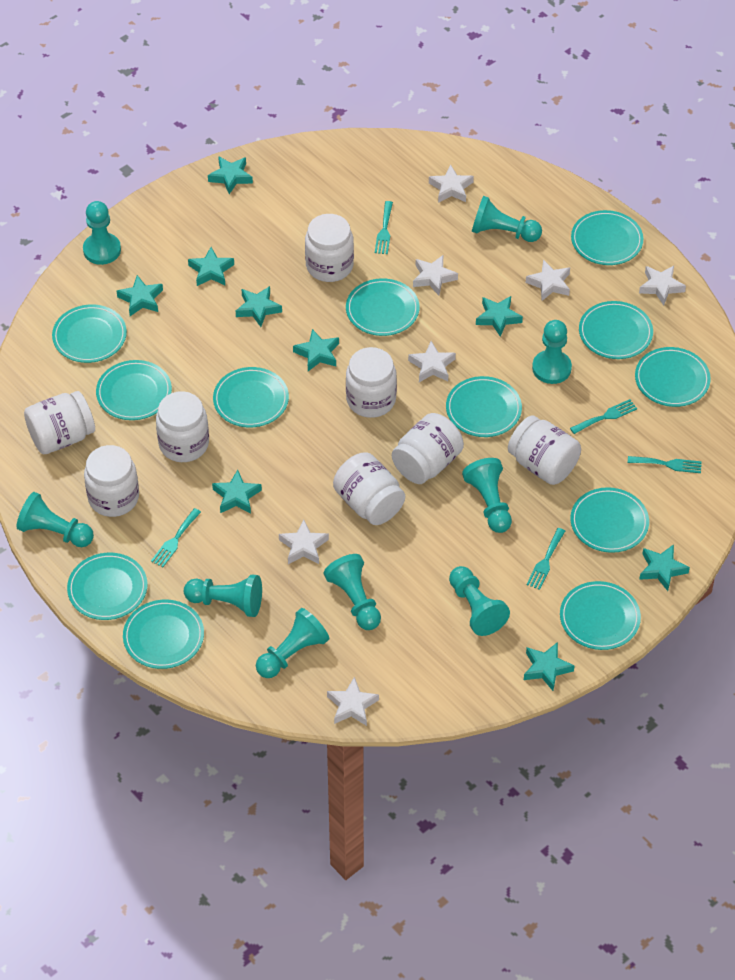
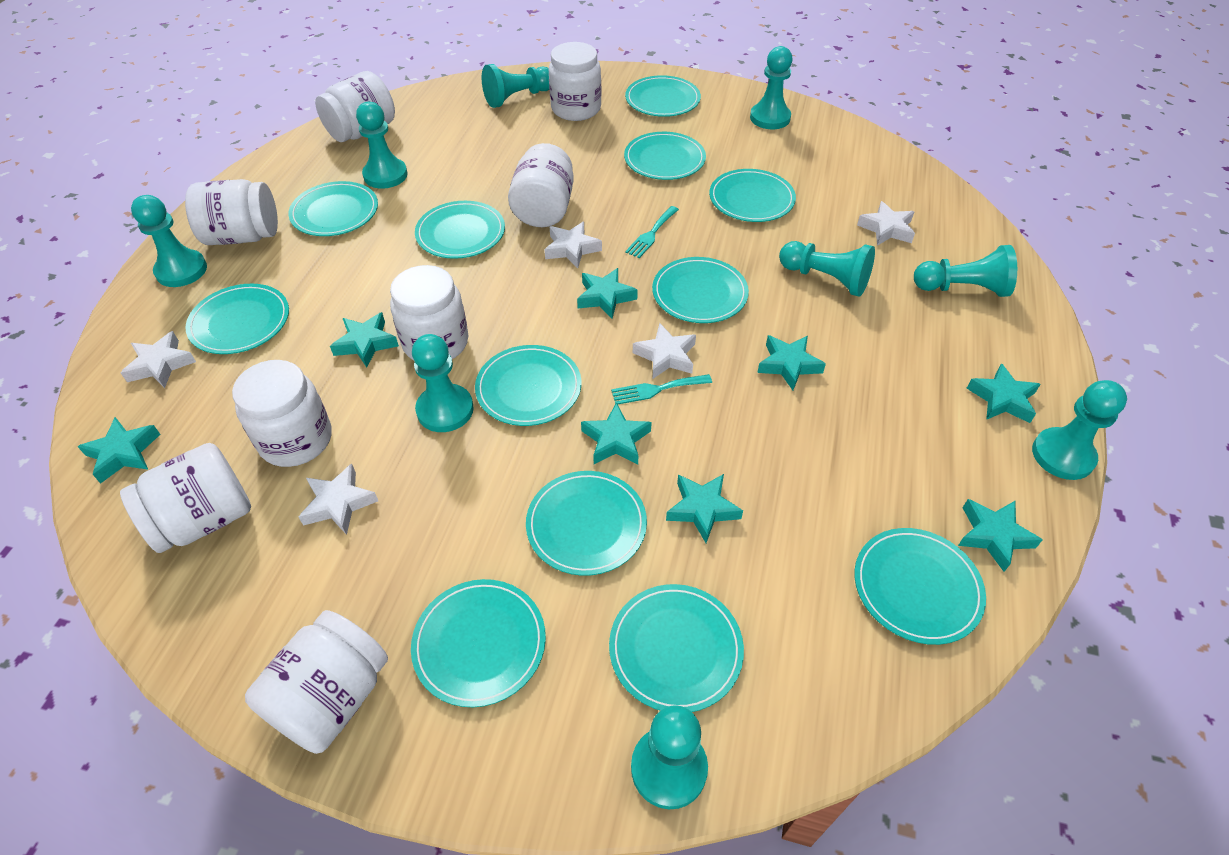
turquoise fork: [151,508,201,567] [375,201,393,254] [526,528,565,590] [570,399,637,434] [628,456,702,473] = 5 -> [611,374,712,404] [625,206,679,258] = 2
turquoise star: [117,275,163,316] [188,247,234,286] [208,156,253,194] [212,470,262,514] [236,286,282,327] [293,329,339,371] [476,296,523,337] [524,642,575,691] [639,544,690,591] = 9 -> [77,417,161,484] [330,312,399,368] [577,268,638,319] [581,402,652,464] [666,474,743,543] [757,335,826,390] [958,499,1042,572] [966,363,1041,423] = 8
white star: [279,519,329,564] [327,677,379,726] [408,341,456,382] [413,255,458,295] [429,165,474,203] [526,260,570,301] [639,266,686,305] = 7 -> [121,331,196,388] [299,464,378,535] [545,222,602,268] [633,323,696,379] [857,201,915,246] = 5

